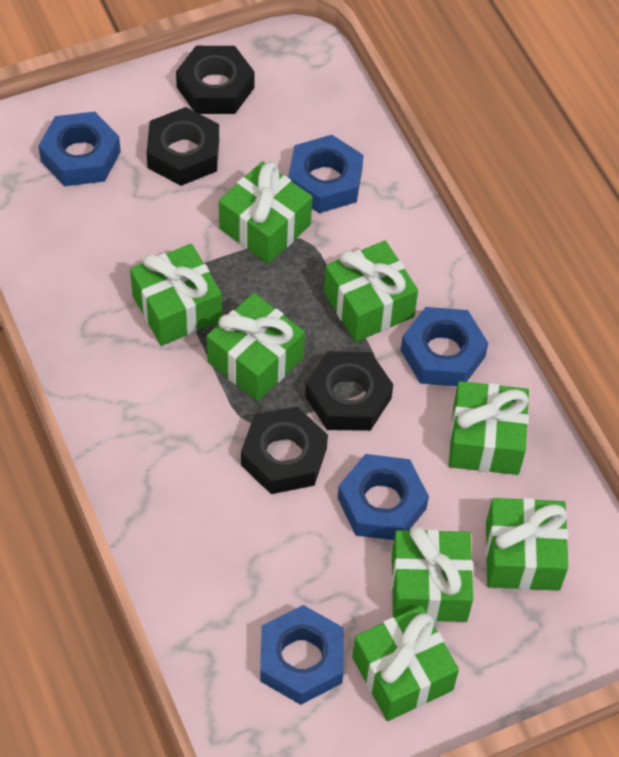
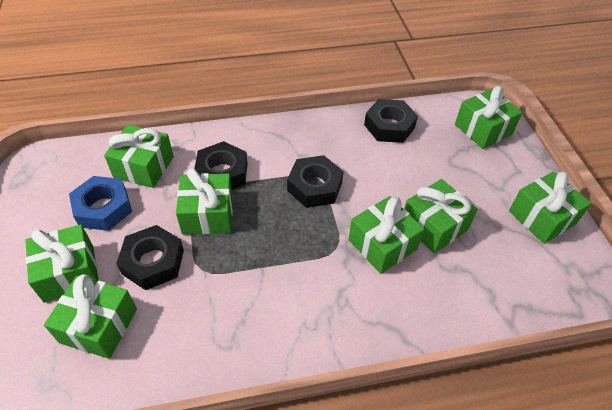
blue nut: [38,112,121,186] [260,605,344,705] [288,135,364,213] [338,454,429,540] [401,307,488,386] = 5 -> [69,176,132,231] = 1

